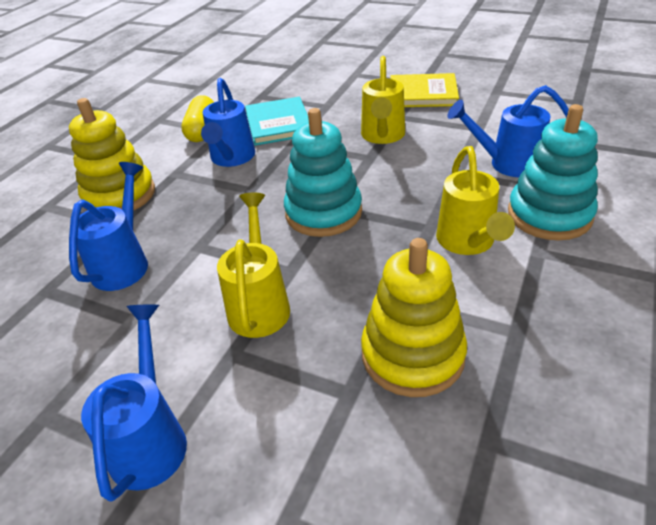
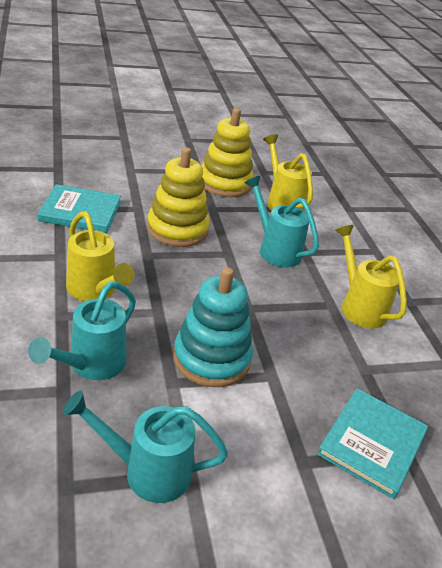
blue watering can: [69,162,148,291] [81,305,187,502] [201,78,255,167] [447,85,569,177] = 4 -> none = 0
turquoise book: [245,97,309,146] = 1 -> [38,184,121,233] [317,388,428,499] = 2
turquoise stacking toy: [284,108,362,237] [508,104,598,241] = 2 -> [173,267,253,387] = 1
turquoise watering can: none = 0 -> [28,282,136,380] [63,390,228,503] [245,176,319,267] = 3
yellow book: [390,73,459,107] = 1 -> none = 0
yellow capsule: [181,95,214,142] = 1 -> none = 0

